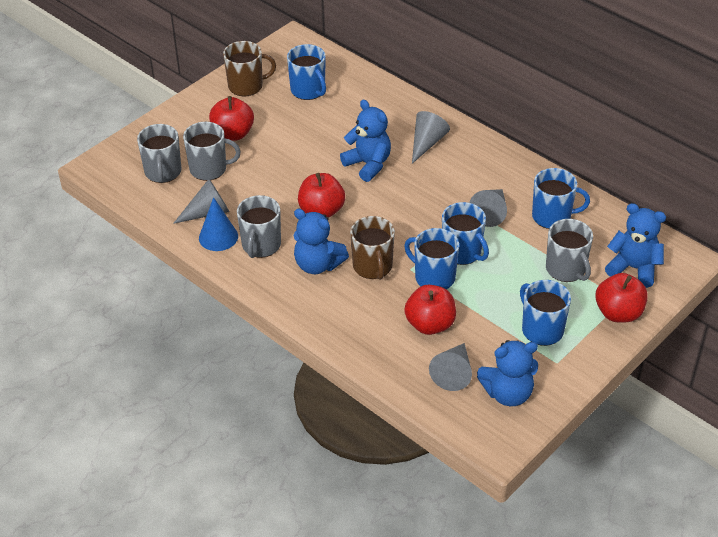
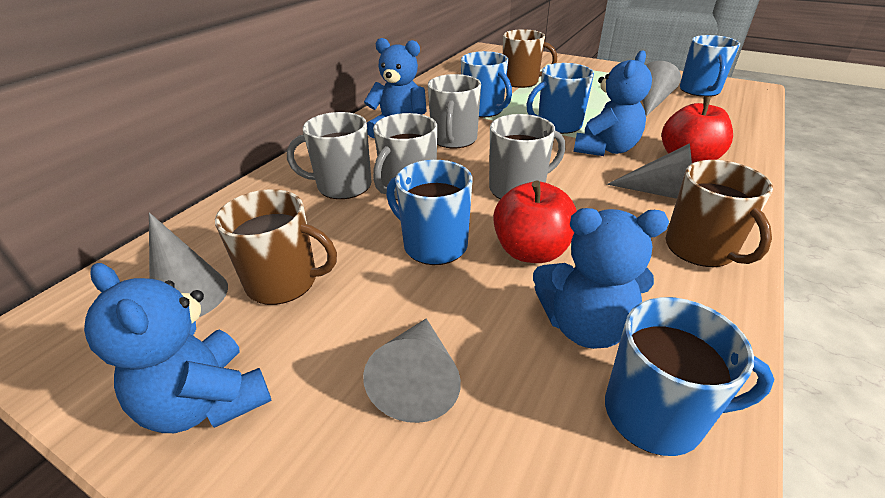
blue cone: [199,197,238,251] = 1 -> none = 0
brown mug: [223,41,276,96] [350,216,395,280] = 2 -> [215,189,337,305] [503,29,557,88] [666,160,773,267] = 3
red apple: [209,96,254,141] [298,173,345,218] [404,285,456,335] [595,273,648,323] = 4 -> [493,181,577,263] [662,97,733,163] = 2

